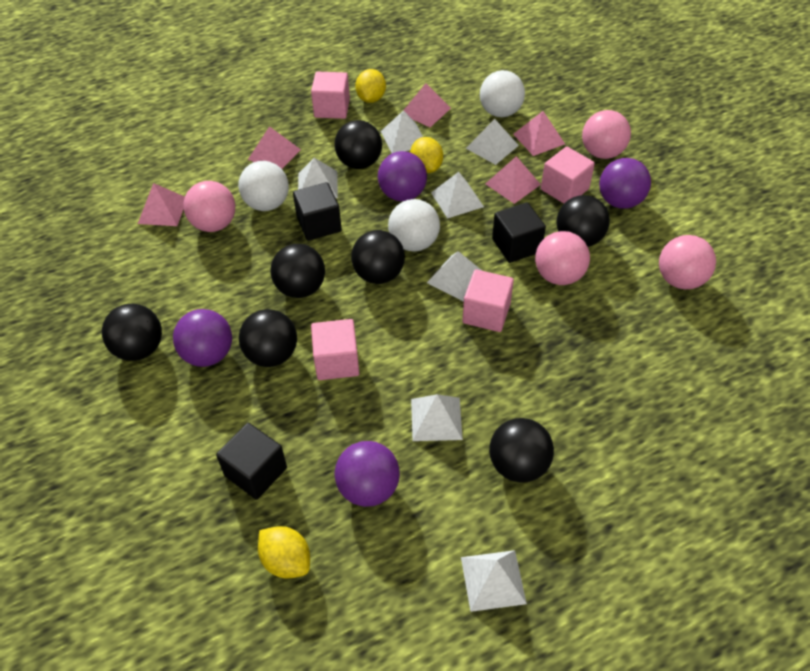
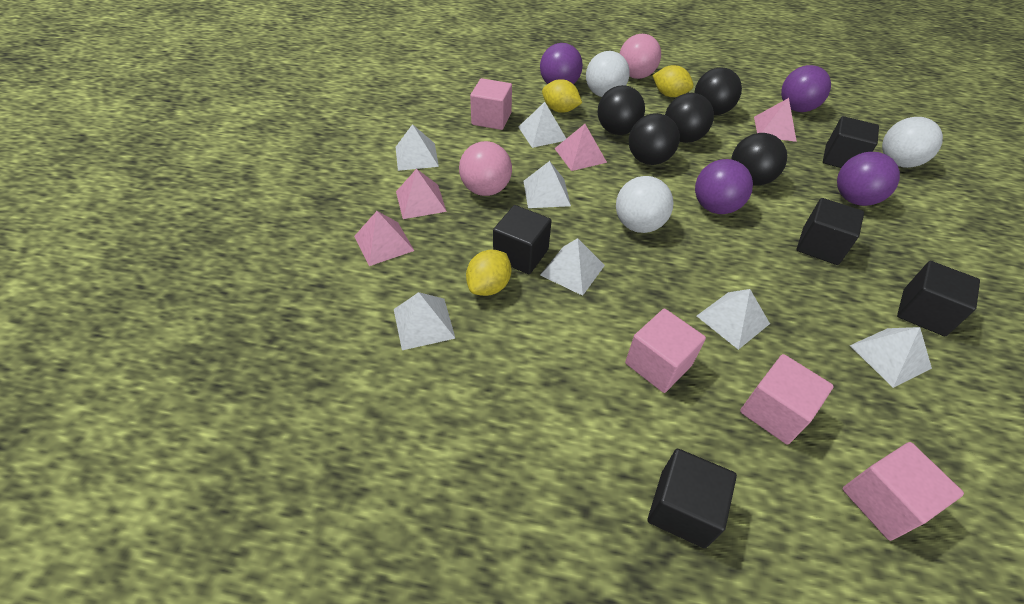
black ball: [102,304,162,361] [239,309,297,367] [270,244,325,298] [334,120,382,169] [351,230,405,284] [489,418,554,482] [556,195,610,247] = 7 -> [598,85,645,135] [629,113,680,165] [665,93,714,143] [695,67,742,115] [731,133,787,186] = 5
black cube: [216,423,287,500] [293,182,342,241] [492,202,546,263] = 3 -> [493,205,552,274] [648,449,737,548] [797,198,864,265] [823,116,879,168] [897,261,980,336] = 5
pink ball: [183,181,235,232] [535,231,590,285] [582,110,631,159] [659,235,716,289] = 4 -> [459,141,512,196] [620,34,661,79] = 2
pink pyramid: [138,183,185,226] [248,126,301,169] [404,83,451,127] [485,156,541,204] [513,111,565,156] = 5 -> [354,211,414,266] [396,169,447,219] [554,124,607,171] [754,98,797,142] = 4

